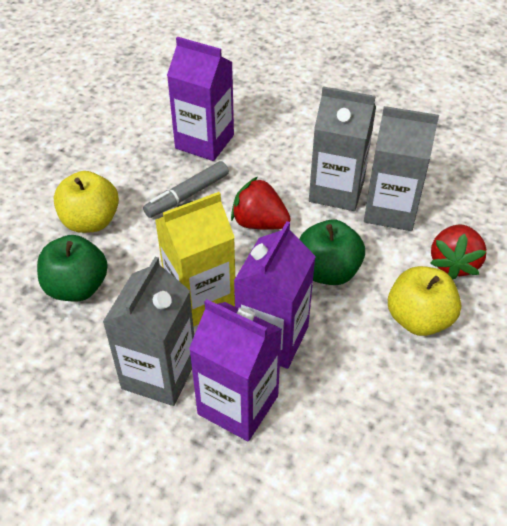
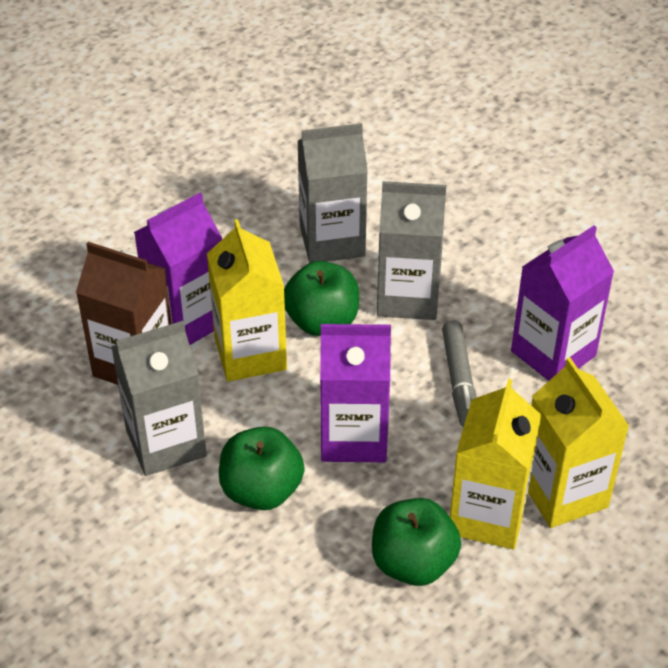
brown carton: none = 0 -> [76,242,172,385] = 1
green apple: [37,235,108,302] [299,220,365,285] = 2 -> [219,426,305,510] [284,261,359,336] [372,498,461,586] = 3
red strawberry: [231,177,291,230] [430,224,487,279] = 2 -> none = 0
yellow apple: [53,171,119,233] [388,266,461,336] = 2 -> none = 0
yellow carton: [155,192,235,327] = 1 -> [207,219,287,382] [450,379,541,549] [528,357,629,528] = 3

